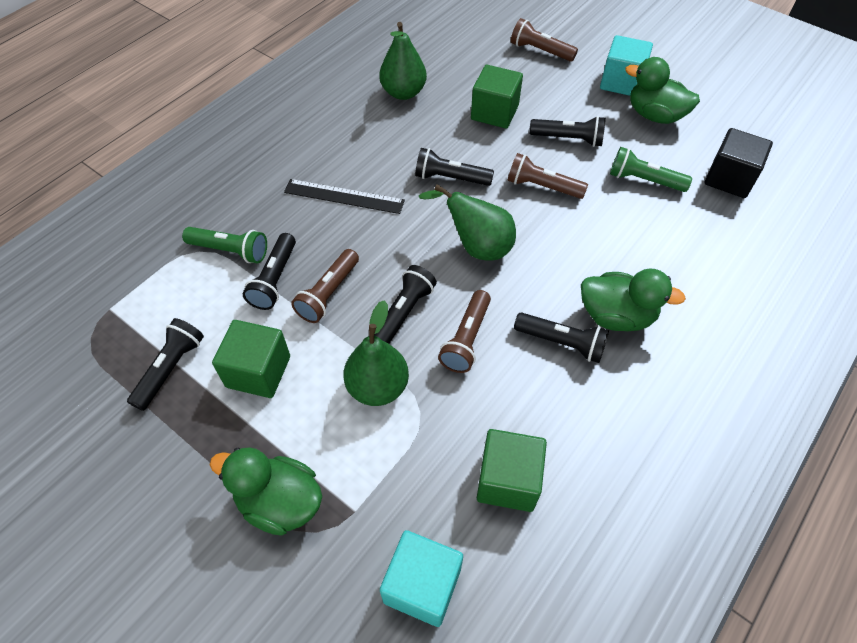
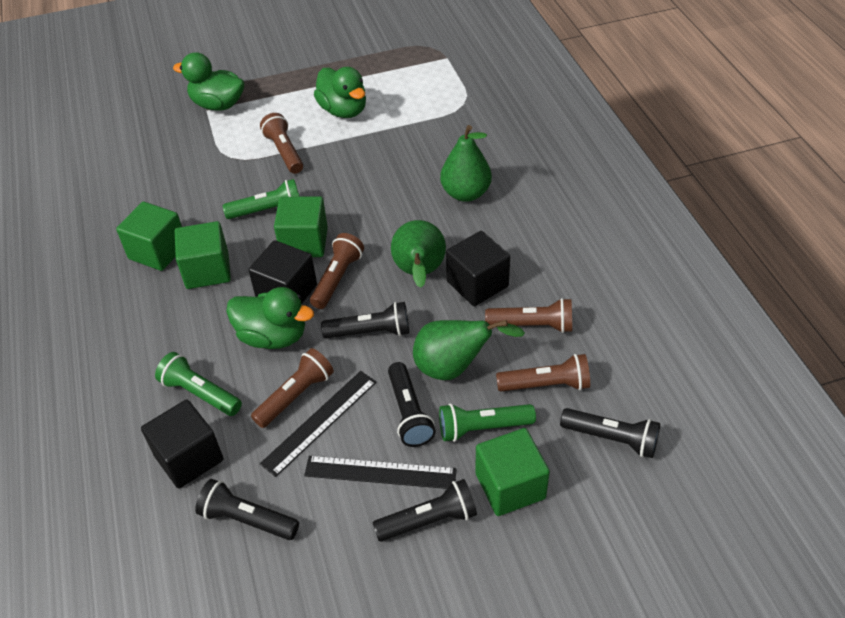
black cube: [705,128,773,198] = 1 -> [141,400,224,489] [248,240,317,304] [446,231,510,306] = 3
black flashlight: [127,318,204,411] [243,233,296,310] [374,265,437,344] [415,148,494,186] [514,312,609,363] [529,116,606,147] = 6 -> [195,479,299,540] [321,302,409,338] [373,479,477,542] [388,362,436,447] [560,408,660,458] = 5
black ruler: [284,179,405,214] = 1 -> [260,371,376,477] [304,456,457,489] = 2
brown flashlight: [291,249,359,323] [438,290,491,373] [508,153,588,199] [511,18,578,62] = 4 -> [251,348,334,428] [260,113,303,174] [310,233,364,309] [485,298,572,333] [496,354,590,391] = 5
green cube: [212,320,290,398] [471,65,523,129] [477,429,547,512] = 3 -> [116,202,182,271] [175,221,231,289] [274,196,328,257] [475,428,550,516] = 4
green flashlight: [182,227,267,263] [610,147,692,192] = 2 -> [155,352,242,416] [223,179,300,219] [439,403,536,442] = 3
turquoise cube: [380,530,463,627] [600,35,653,96] = 2 -> none = 0

